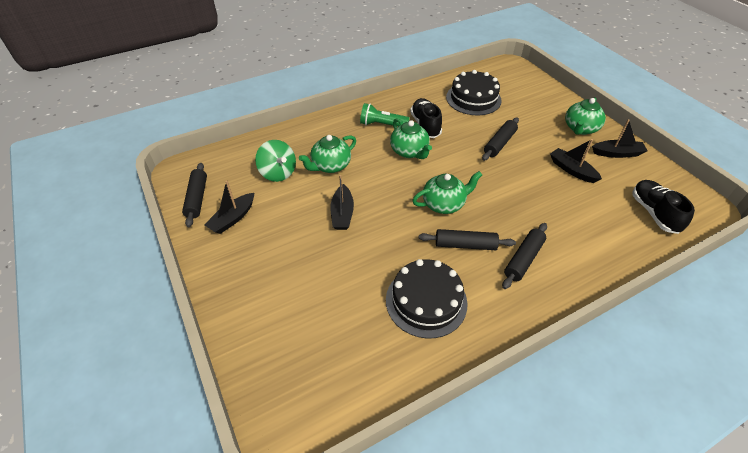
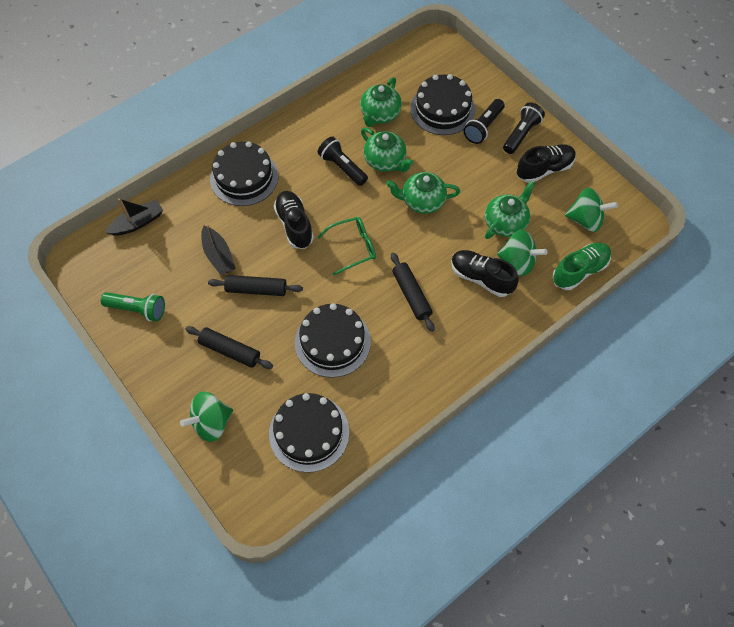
black boat: [204,181,254,234] [330,175,354,230] [550,139,602,183] [592,119,648,158] = 4 -> [105,198,163,235] [201,224,236,275] = 2
black cake: [386,259,468,339] [446,70,502,115] = 2 -> [210,141,278,206] [269,393,349,473] [295,303,371,378] [410,74,475,135] = 4
black flashlight: none = 0 -> [318,137,368,186] [463,99,505,144] [503,102,545,154] = 3
black rolling pin: [182,163,207,227] [419,229,516,250] [482,118,519,161] [502,223,547,289] = 4 -> [185,326,273,369] [208,275,303,296] [391,252,435,332] = 3
black shoe: [410,98,442,138] [632,180,695,234] = 2 -> [274,191,314,249] [451,250,519,297] [517,144,576,183] = 3
green glasses: none = 0 -> [317,217,376,276] = 1
green shoe: none = 0 -> [552,243,611,290] = 1
green spinning top: [255,140,296,182] = 1 -> [180,391,233,442] [497,230,547,276] [565,188,618,232] = 3

